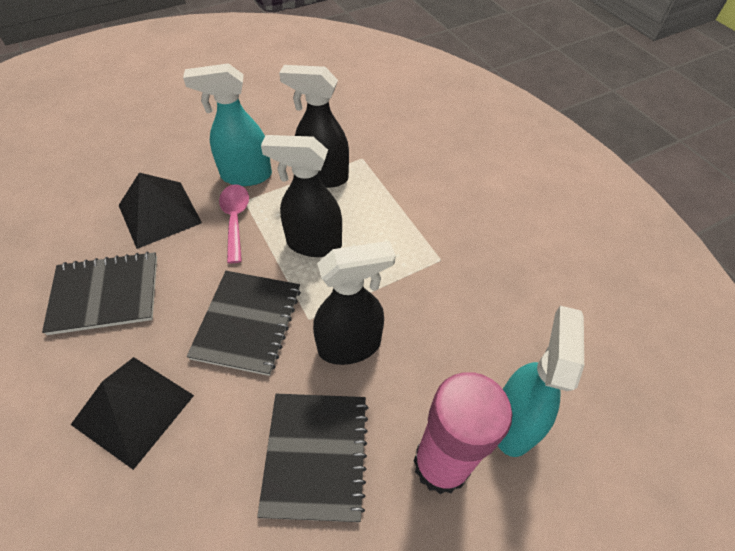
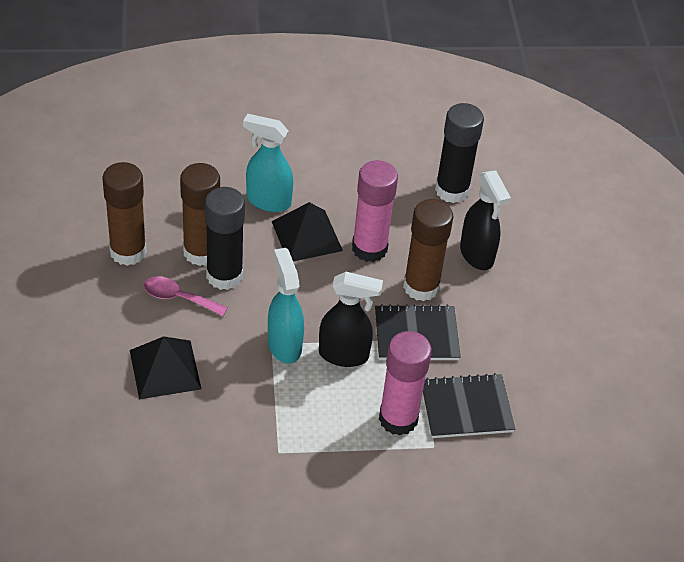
black glue stick: none = 0 -> [205,187,245,290] [435,103,484,203] = 2
black notebook: [42,252,157,335] [187,271,301,376] [257,394,369,522] = 3 -> [375,304,461,360] [423,373,515,438] = 2
black spray bottle: [261,135,342,257] [279,65,349,188] [313,241,396,365] = 3 -> [319,272,383,367] [460,171,511,270] = 2
brown glue stick: none = 0 -> [102,162,147,266] [180,163,220,266] [403,199,454,301] = 3
pink glue stick: [414,372,512,494] = 1 -> [352,160,398,262] [379,331,432,436] = 2

